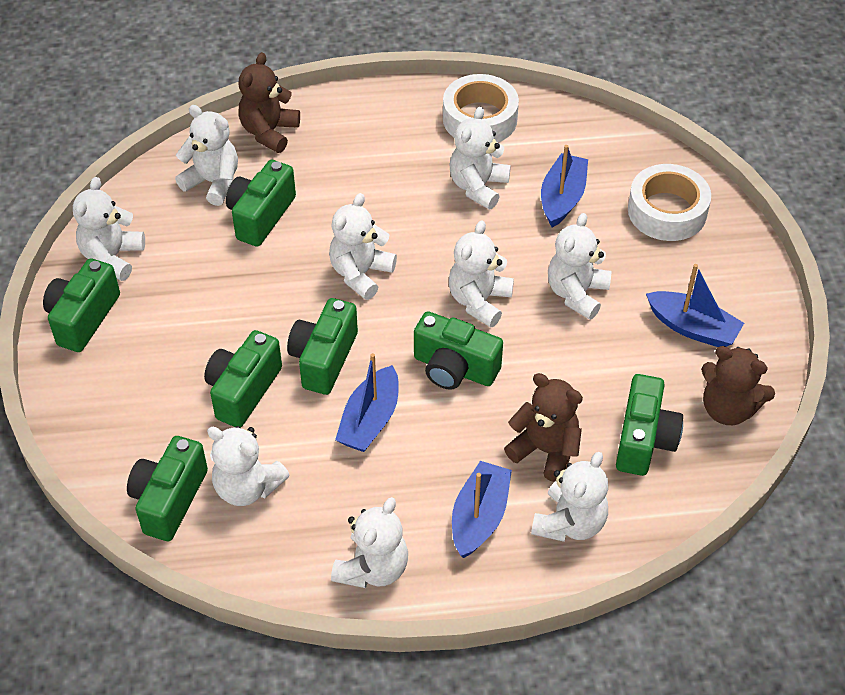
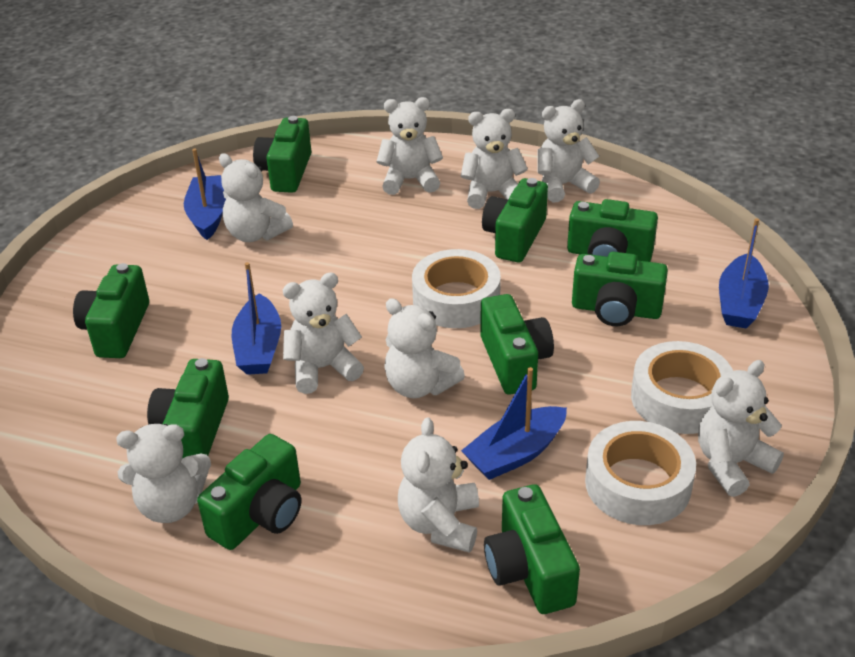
brown teddy bear: [238,52,300,153] [504,373,583,482] [701,346,775,425] = 3 -> none = 0
green camera: [43,258,120,352] [127,436,208,541] [204,330,282,428] [226,160,296,247] [287,298,358,395] [414,311,503,390] [616,374,683,476] = 7 -> [73,263,149,358] [147,358,229,459] [197,434,301,550] [253,116,311,193] [480,294,554,395] [482,178,548,262] [484,484,580,614] [567,199,658,262] [572,252,668,326] = 9
white tape: [443,74,519,142] [628,164,711,241] = 2 -> [412,249,501,328] [585,421,696,525] [631,341,733,434] = 3

